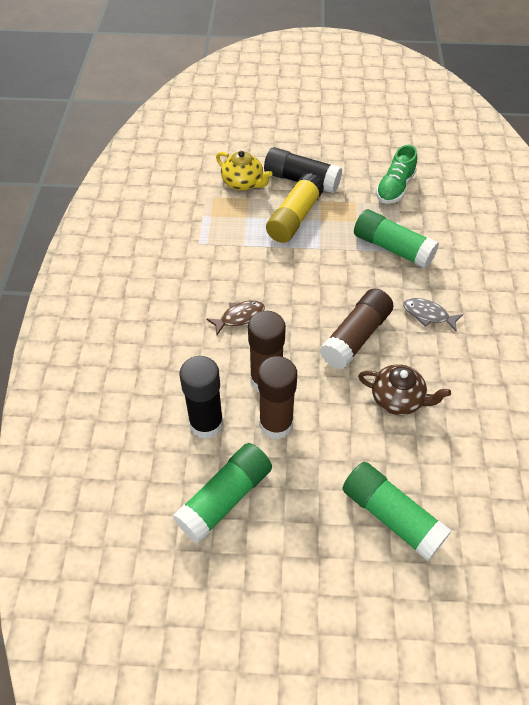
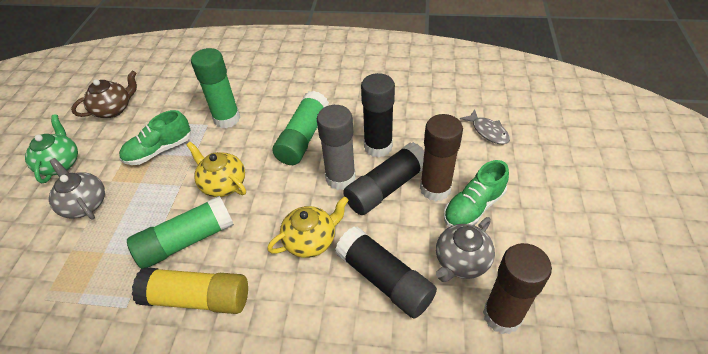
black glue stick: [179,356,224,439] [264,147,342,193] = 2 -> [335,227,437,318] [343,142,424,215] [361,73,395,158] = 3
brown fish: [206,300,265,335] = 1 -> none = 0
brown glue stick: [248,311,286,392] [258,356,297,440] [320,289,393,369] = 3 -> [420,114,463,201] [483,243,552,334] = 2
green shoe: [376,145,417,204] = 1 -> [119,110,191,165] [444,160,509,227] = 2
green teapot: none = 0 -> [25,115,78,183] = 1
grey glue stick: none = 0 -> [317,105,355,190] = 1
grey teapot: none = 0 -> [49,158,105,220] [436,217,495,282] = 2
yellow teapot: [216,151,272,191] = 1 -> [186,141,246,197] [267,196,349,258] = 2

